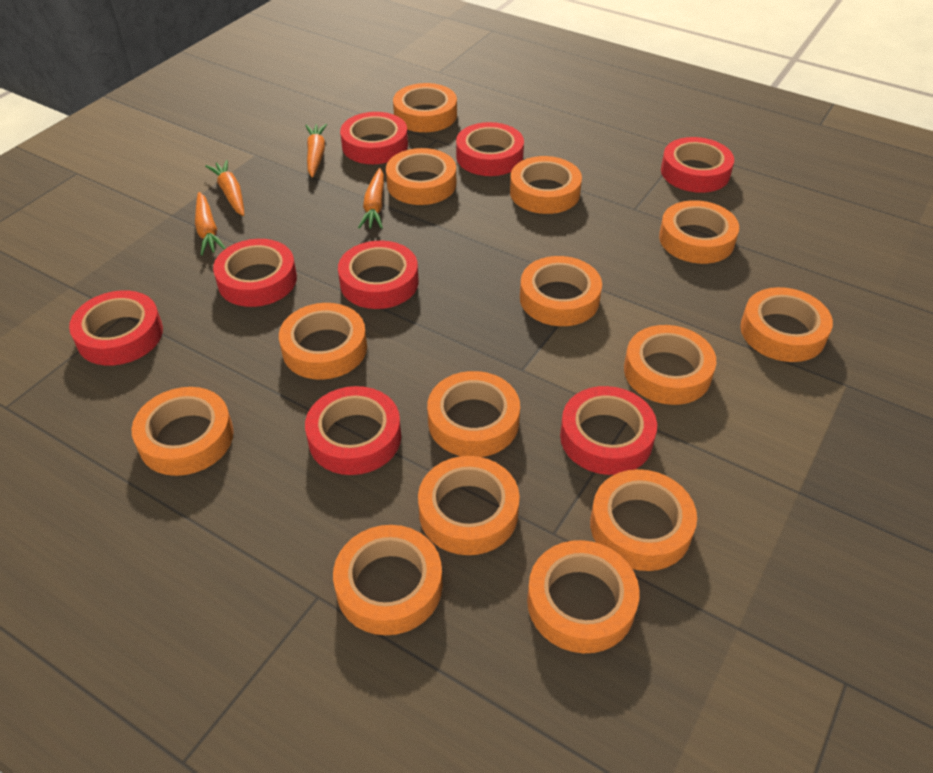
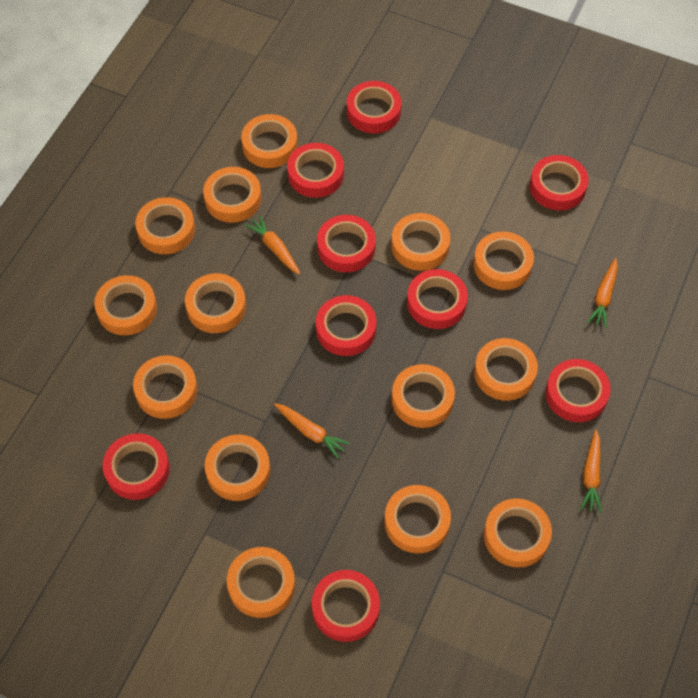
red tape: [69,290,163,365] [213,239,297,307] [305,386,401,475] [338,241,419,309] [340,112,408,164] [456,122,524,176] [560,386,657,475] [661,137,734,193] = 8 -> [103,433,170,500] [287,143,344,198] [312,570,380,642] [316,295,377,356] [317,215,376,272] [347,81,401,133] [407,269,468,329] [530,155,589,210] [545,359,611,422] = 9

